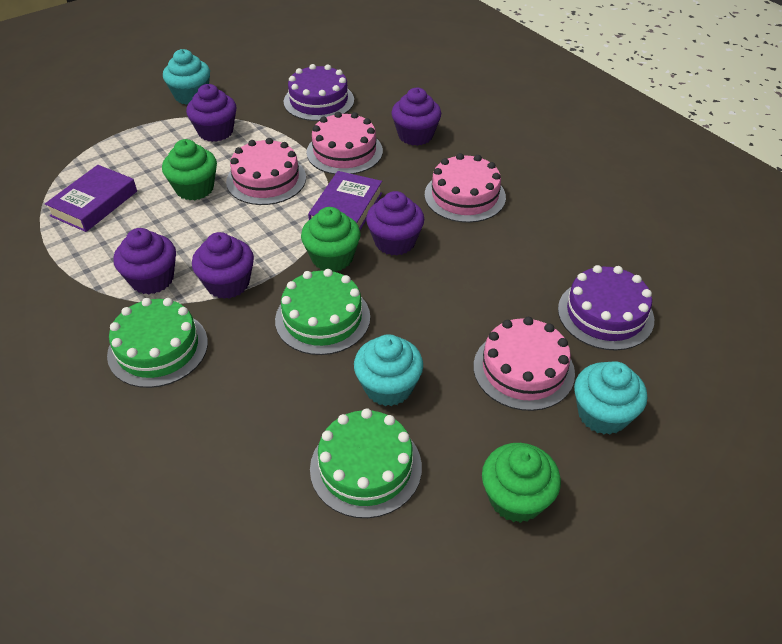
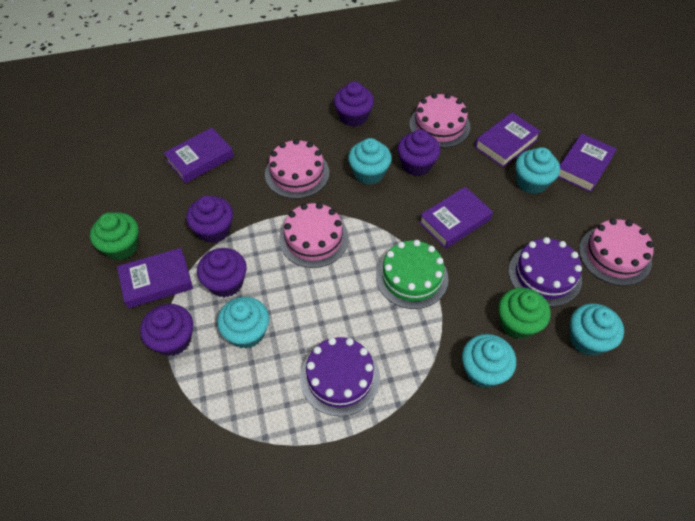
green cake: [107,298,208,388] [275,269,370,355] [310,408,422,518] = 3 -> [376,240,448,309] = 1
green cupcake: [162,139,217,200] [301,207,360,272] [482,443,561,523] = 3 -> [90,212,138,260] [499,288,551,339] = 2
purple book: [45,165,137,232] [308,171,382,230] = 2 -> [117,248,193,308] [164,128,234,183] [419,187,493,249] [475,112,541,167] [558,133,617,192] = 5
turquoise cupcake: [163,49,210,105] [354,334,423,406] [574,361,647,435] = 3 -> [217,297,269,349] [348,138,392,185] [462,334,516,388] [515,147,560,194] [570,303,624,356] = 5

